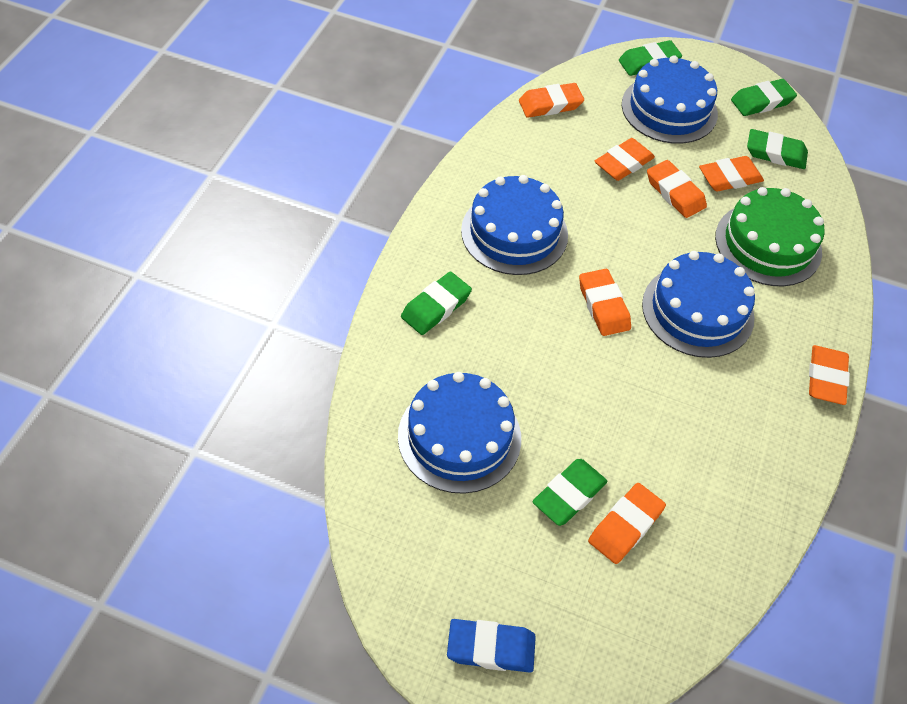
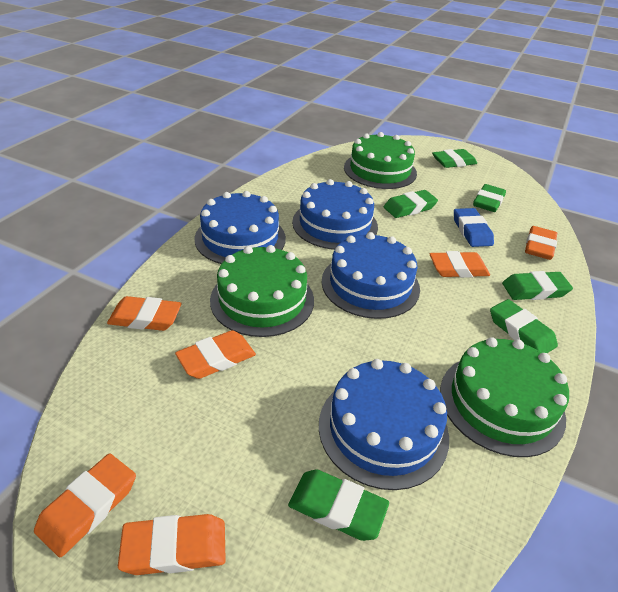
green cake: [715,187,825,286] = 1 -> [210,245,314,337] [344,132,417,189] [440,337,569,457] = 3
green eraser: [401,272,472,335] [532,459,608,526] [619,40,682,76] [731,79,797,116] [747,129,808,169] = 5 -> [288,470,389,541] [384,190,438,218] [432,149,477,168] [473,184,506,212] [490,299,558,353] [502,271,573,300] = 6
orange eraser: [519,83,584,118] [579,269,631,336] [588,483,666,564] [595,138,655,181] [647,160,707,218] [699,156,764,191] [809,345,850,405] = 7 -> [34,454,136,557] [107,296,182,331] [118,514,226,575] [175,330,256,379] [430,251,490,278] [525,226,557,260] = 6

